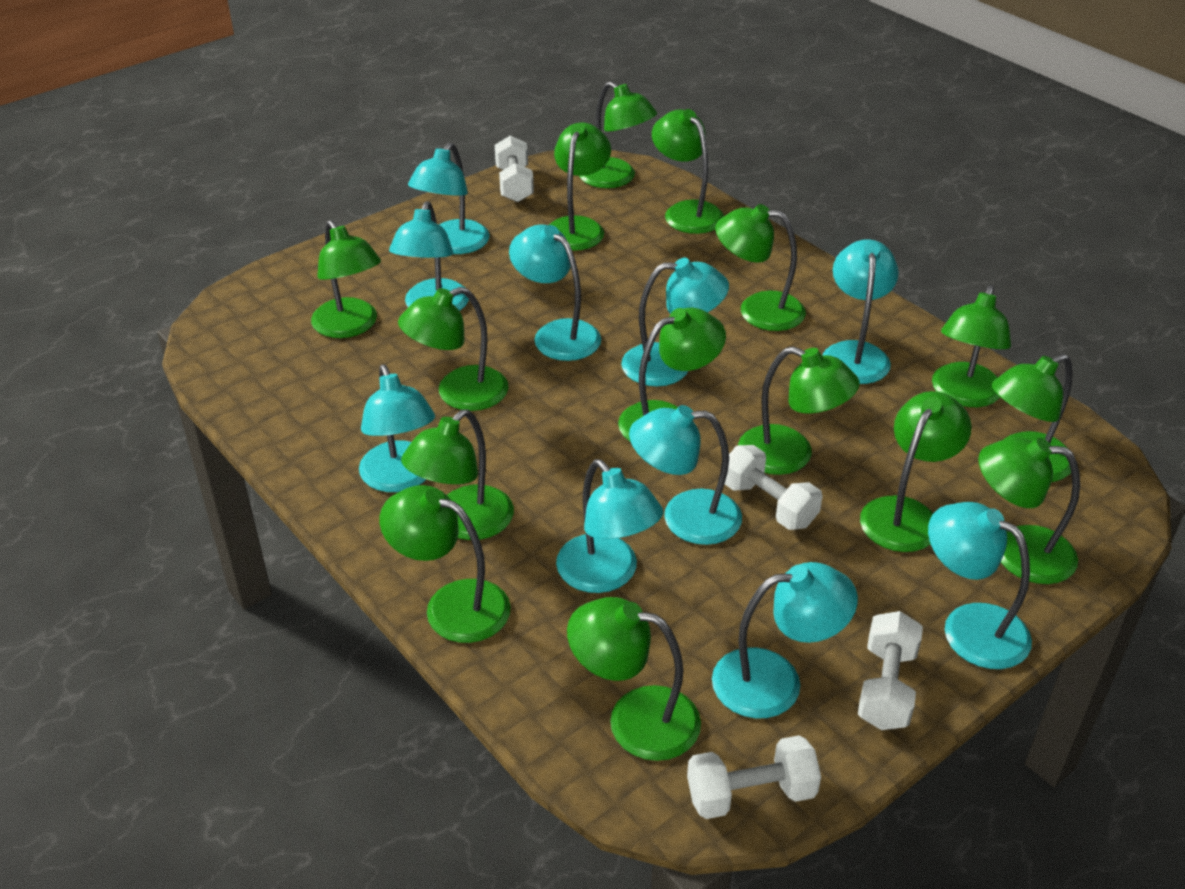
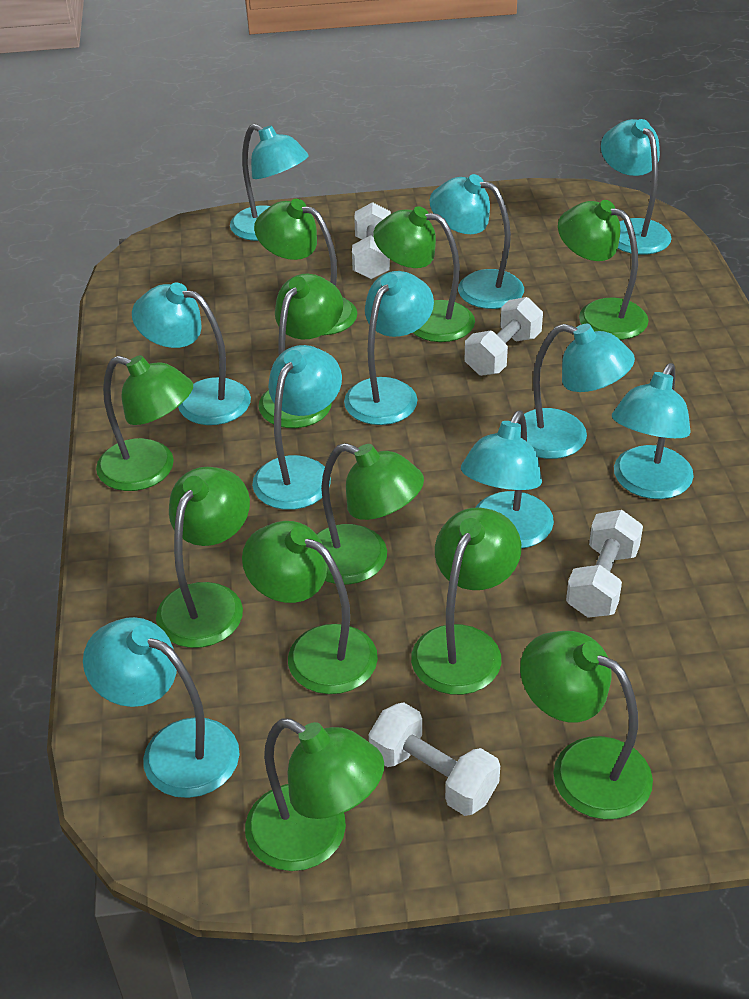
green lamp: [311,220,381,338] [380,485,511,643] [398,287,509,411] [401,409,514,540] [549,122,611,251] [567,597,701,761] [579,81,657,188] [618,308,726,442] [652,109,724,234] [715,204,806,331] [738,347,860,475] [860,391,972,552] [932,285,1011,407] [978,437,1080,584] [992,354,1073,482] = 15 -> [96,355,193,491] [156,467,250,648] [242,521,378,694] [245,718,384,871] [254,199,357,335] [259,274,343,428] [317,443,424,585] [373,206,475,342] [411,508,521,695] [520,631,653,819] [558,200,649,340] = 11

